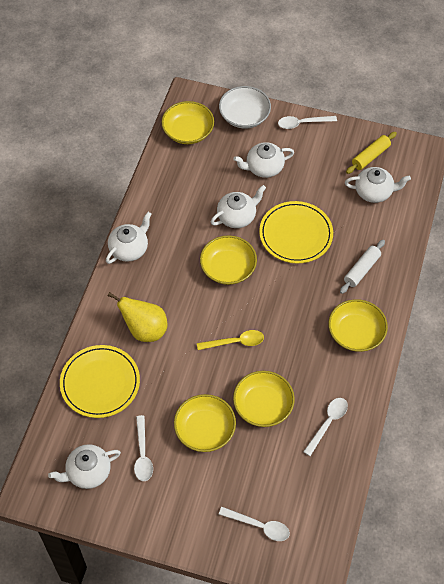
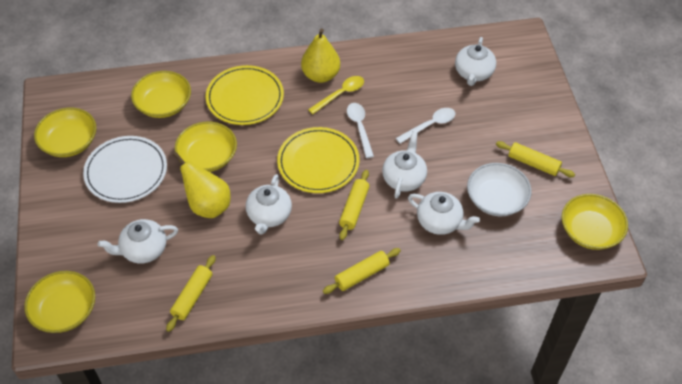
white plate: none = 0 -> [83,136,167,203] = 1
white rolling pin: [340,240,385,294] = 1 -> none = 0
white spoon: [134,415,153,481] [219,507,290,541] [278,116,337,129] [303,398,348,456] = 4 -> [347,103,374,158] [396,108,455,144] = 2
yellow pear: [108,292,167,342] = 1 -> [173,152,231,218] [301,29,340,83] = 2
yellow rolling pin: [346,132,397,174] = 1 -> [166,255,216,332] [323,248,401,294] [339,170,370,240] [496,141,575,177] = 4

